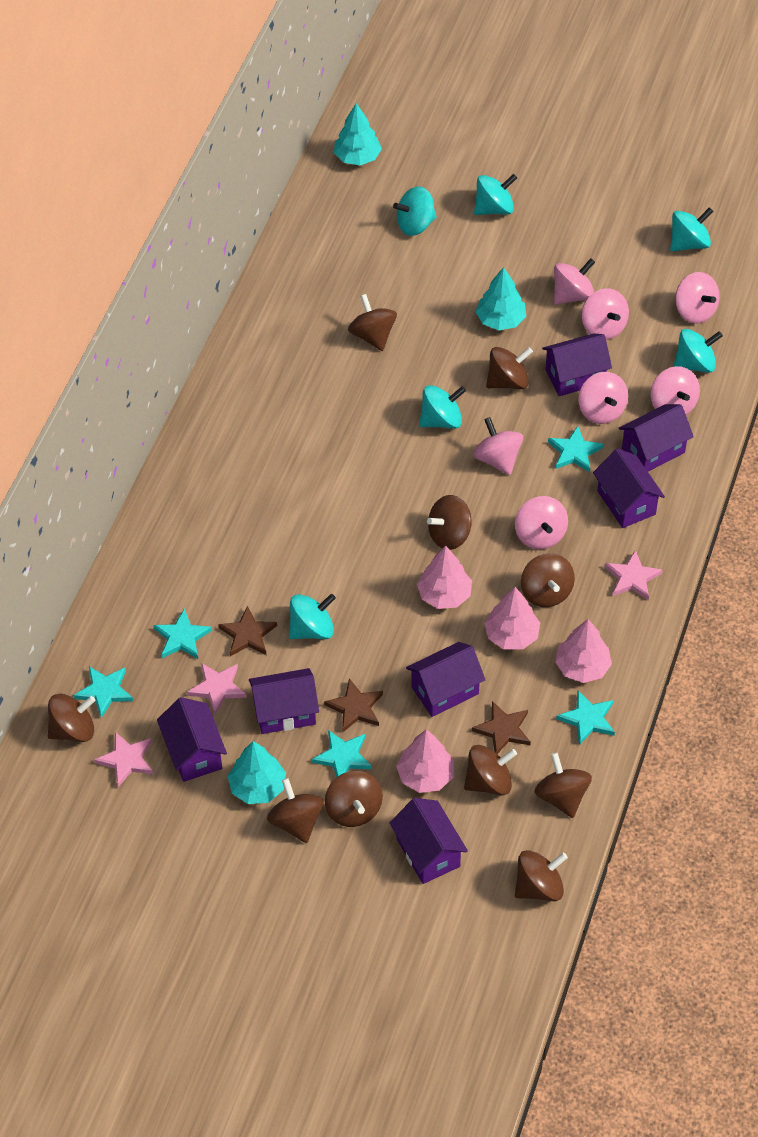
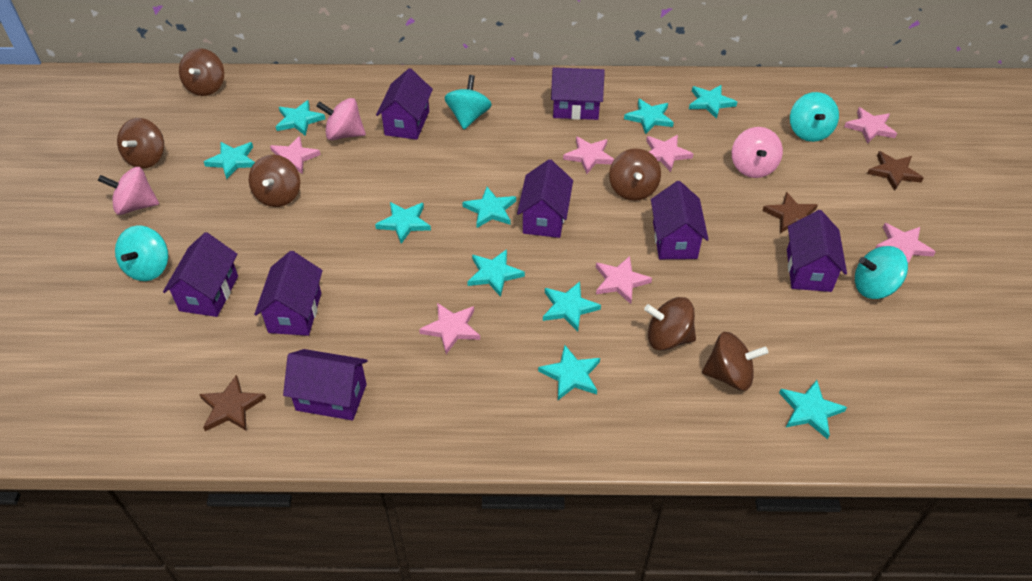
brown spinning top: [48,694,95,742] [267,778,324,843] [325,771,383,827] [348,294,397,351] [427,495,472,550] [464,745,517,796] [486,347,533,389] [515,850,568,901] [521,553,575,607] [534,752,592,818] = 10 -> [117,118,164,169] [179,48,224,96] [249,155,300,207] [609,148,661,201] [644,297,696,351] [702,332,768,391] = 6
pink spinning top: [473,417,523,475] [515,496,568,549] [554,258,595,305] [578,372,628,424] [582,288,629,340] [651,366,700,415] [675,272,720,324] = 7 -> [98,167,159,215] [316,98,366,140] [732,127,783,178] = 3
pink star: [94,732,153,787] [187,663,247,715] [605,550,663,600] = 3 -> [270,136,321,174] [419,303,480,354] [563,136,614,174] [596,256,652,304] [646,135,693,172] [844,107,897,144] [876,223,936,264] = 7
pink tree: [396,729,454,793] [417,546,472,609] [484,587,540,649] [555,619,612,683] = 4 -> none = 0
purple house: [157,697,227,782] [249,668,319,734] [390,798,468,884] [406,642,485,717] [542,333,612,396] [593,448,665,528] [619,404,694,472] = 7 -> [163,232,238,317] [254,251,323,336] [283,349,368,420] [376,68,433,140] [517,159,573,238] [551,67,605,120] [651,181,709,259] [787,210,847,292] = 8
turquoise spinning top: [289,594,336,639] [393,186,437,236] [419,385,466,429] [474,174,517,215] [670,207,713,251] [673,329,723,373] = 6 -> [115,226,168,281] [444,75,492,129] [790,92,839,142] [855,246,908,299] = 4
turquoise star: [73,666,133,718] [153,609,212,659] [312,730,372,778] [548,426,604,472] [556,691,615,745] = 5 -> [204,142,255,179] [275,100,325,136] [375,202,431,244] [462,187,516,228] [467,249,525,297] [538,345,600,400] [543,282,601,331] [624,99,674,134] [689,85,737,119] [779,380,847,439] = 10
turquoise tree: [228,741,286,804] [334,103,382,165] [476,267,526,330] = 3 -> none = 0

